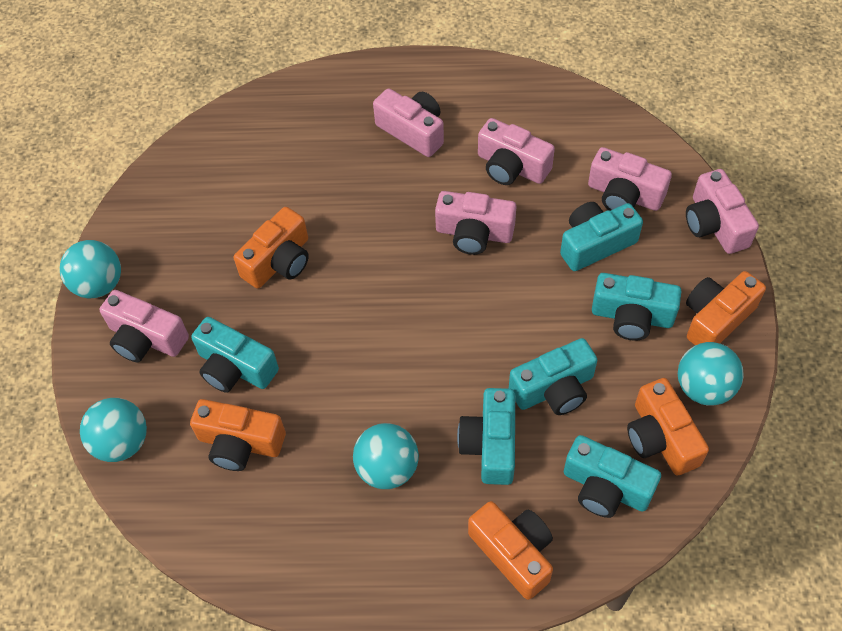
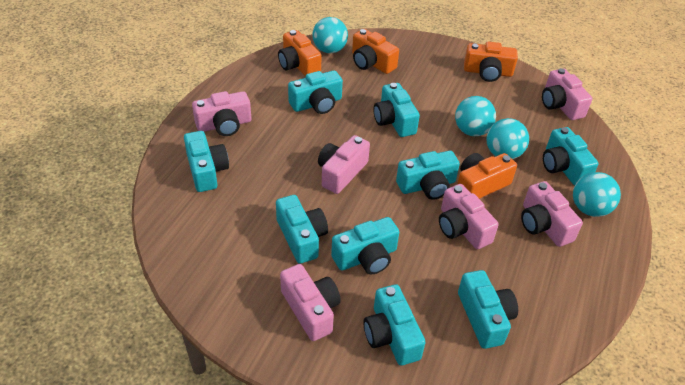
orange camera: [190,399,286,471] [234,207,309,289] [468,501,553,600] [627,378,709,476] [686,271,766,345] = 5 -> [278,30,322,77] [352,29,399,74] [457,153,517,199] [464,42,518,82] = 4
turquoise camera: [191,317,279,393] [457,388,515,485] [509,338,597,415] [560,202,643,271] [564,435,661,518] [592,273,681,341] = 6 -> [184,131,229,192] [276,195,328,264] [288,70,343,114] [331,217,399,275] [364,284,426,366] [373,83,420,137] [396,151,460,200] [458,270,518,349] [543,127,599,186] = 9

